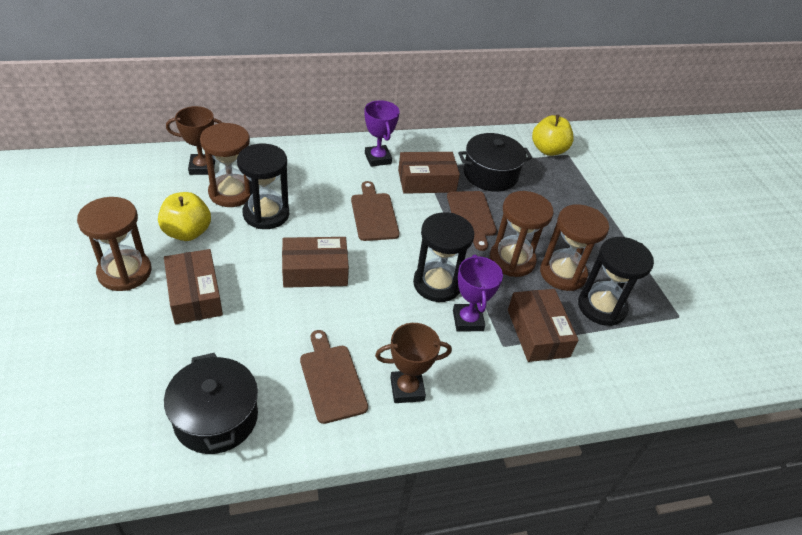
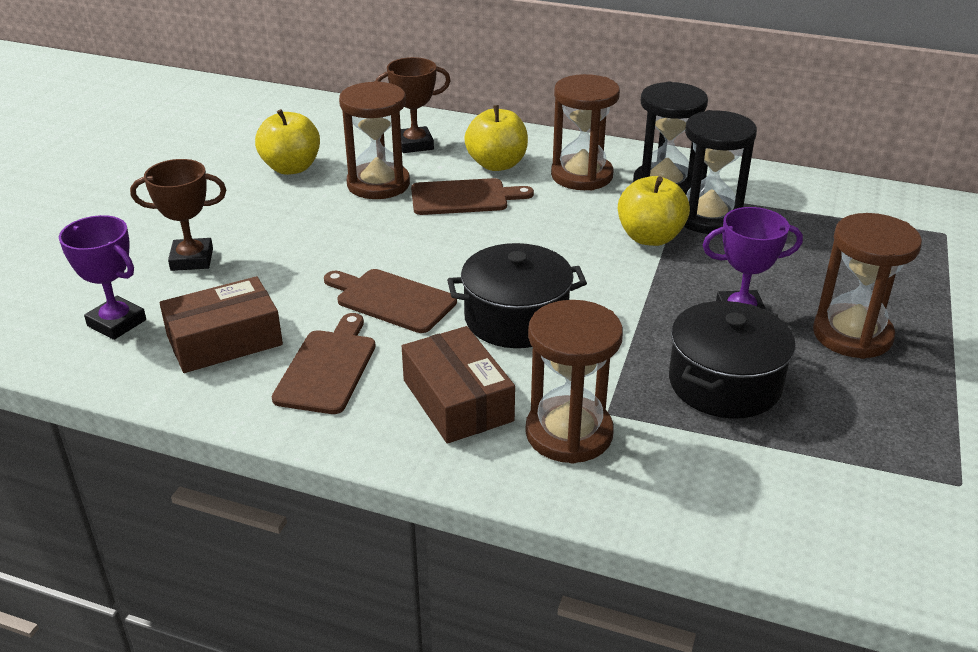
black hourglass: [237,144,289,229] [413,212,474,302] [578,237,654,326] = 3 -> [633,81,708,194] [684,110,757,234] = 2
brown box: [164,249,223,324] [282,237,349,288] [398,152,460,194] [508,289,579,362] = 4 -> [160,276,283,373] [402,326,515,444] = 2
yellow apple: [158,192,211,241] [532,115,574,156] = 2 -> [255,109,320,175] [464,105,528,171] [618,176,690,246] = 3

